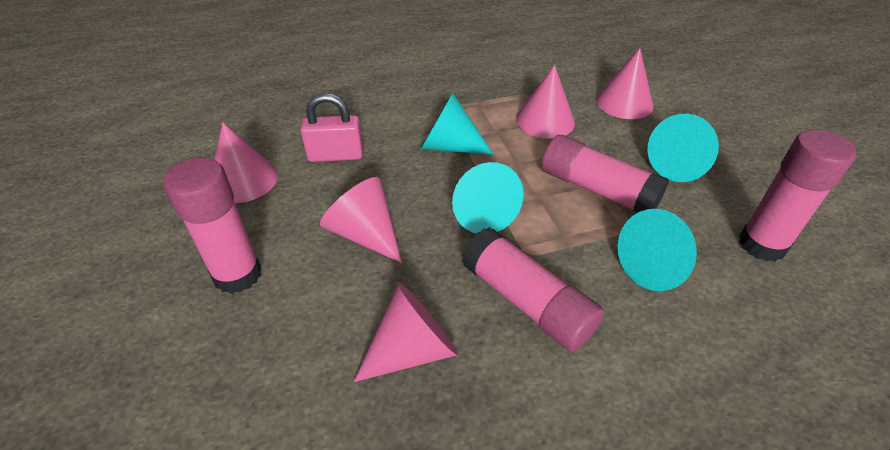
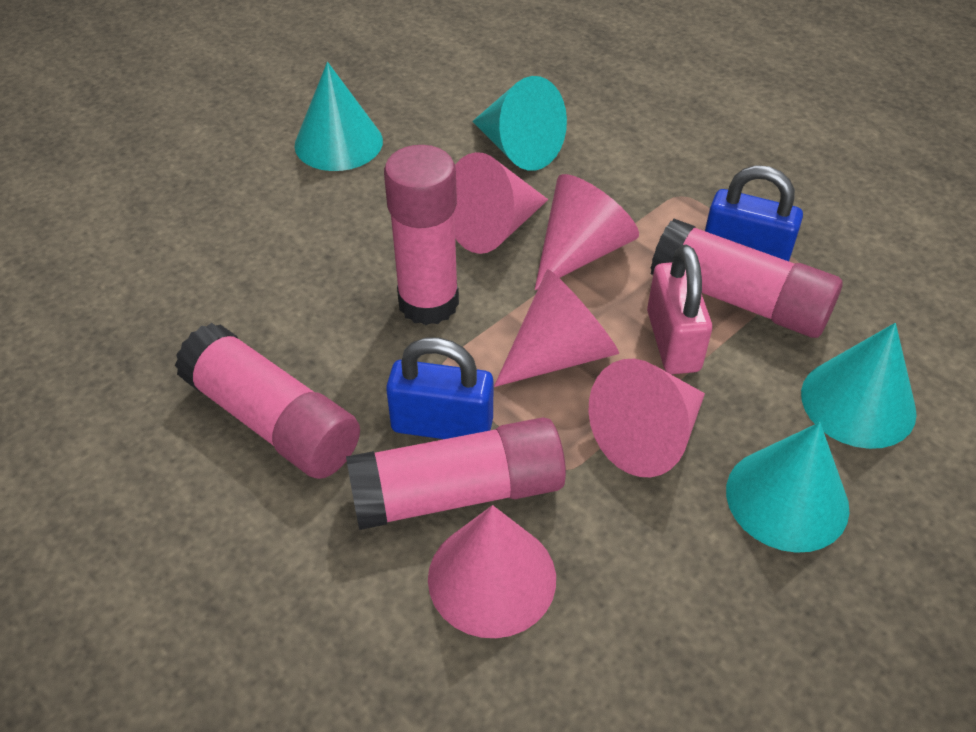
blue padlock: none = 0 -> [386,337,493,439] [705,165,803,261] = 2

